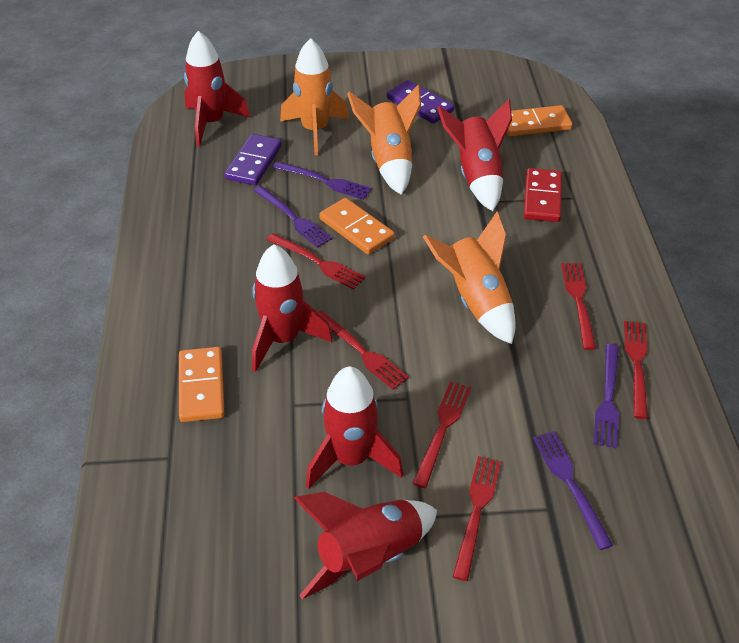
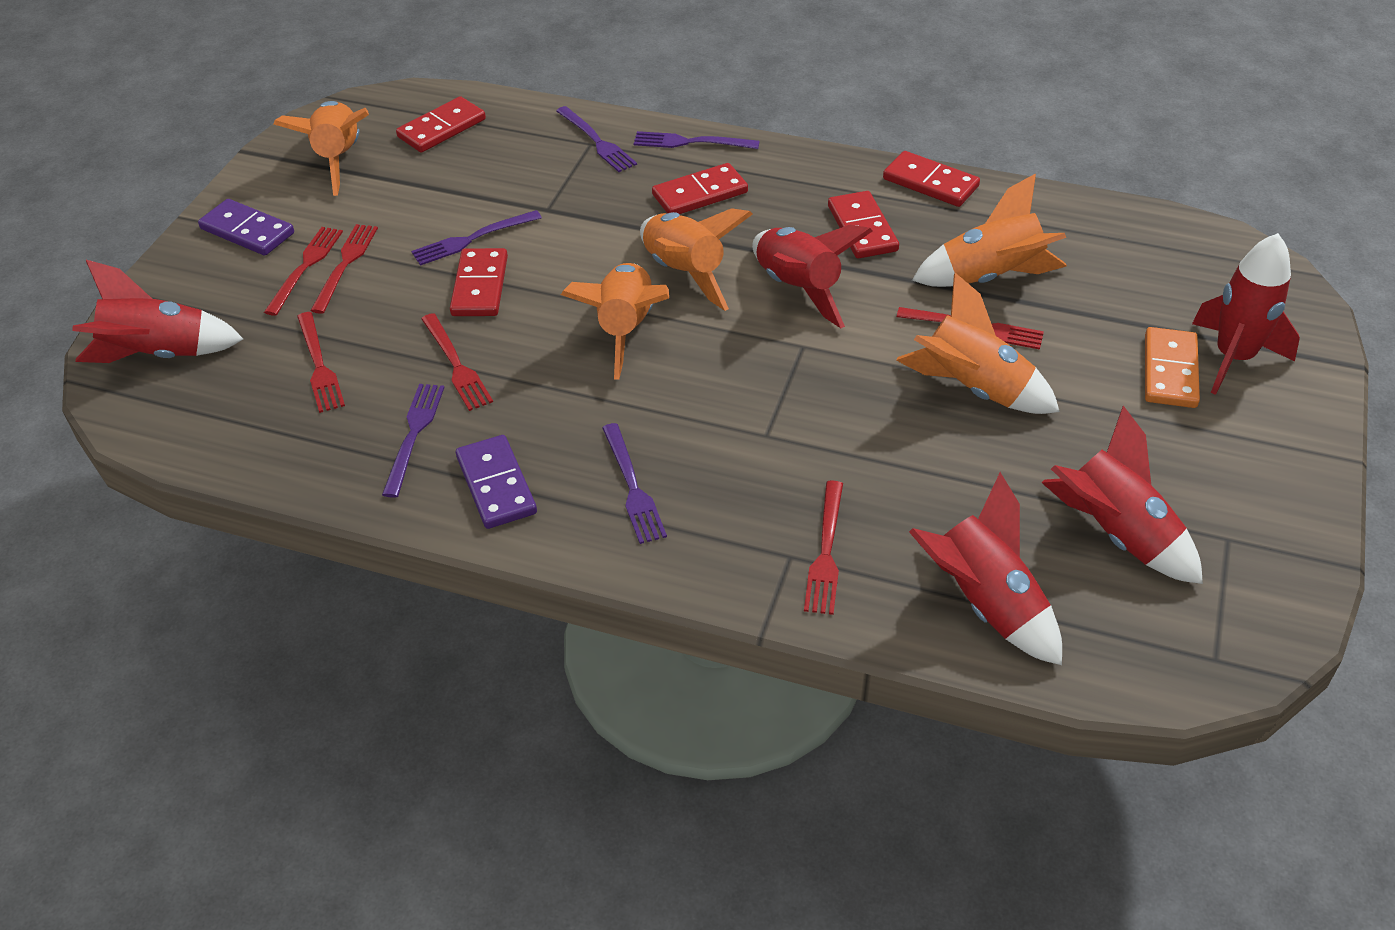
orange domino: [179,347,224,422] [319,198,395,255] [507,105,573,136] = 3 -> [1145,327,1200,408] = 1
orange rocket: [280,38,349,155] [347,84,421,195] [423,211,516,344] = 3 -> [273,101,369,196] [561,263,669,380] [640,208,753,311] [896,273,1060,414] [912,173,1067,287] = 5
purple fork: [253,186,332,248] [273,161,372,200] [533,431,613,550] [593,344,619,449] = 4 -> [382,384,445,498] [411,210,542,266] [556,106,637,172] [602,423,667,544] [634,131,760,149] = 5
red domino: [524,168,562,222] = 1 -> [396,96,486,153] [450,248,508,316] [652,163,748,214] [828,191,899,259] [883,151,980,207] = 5

